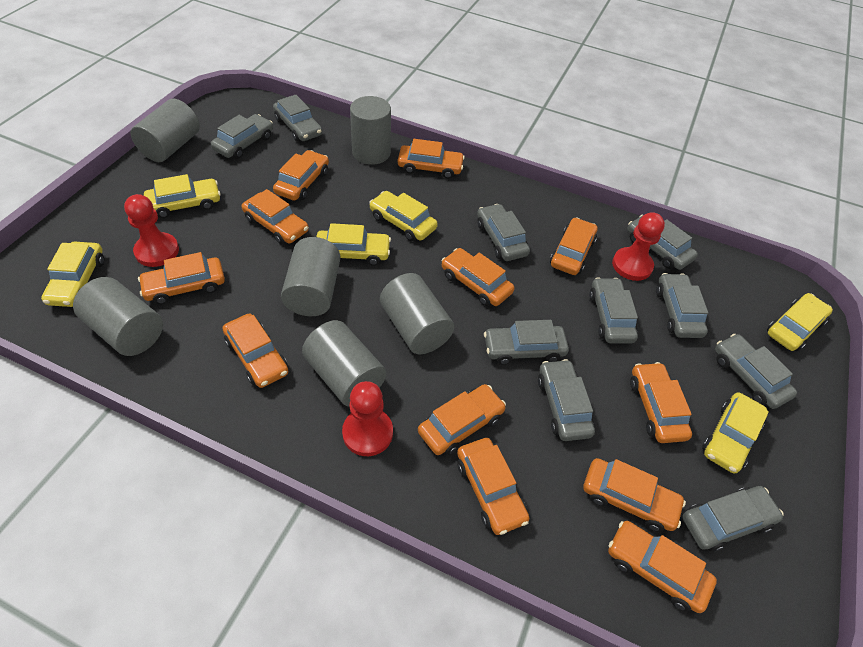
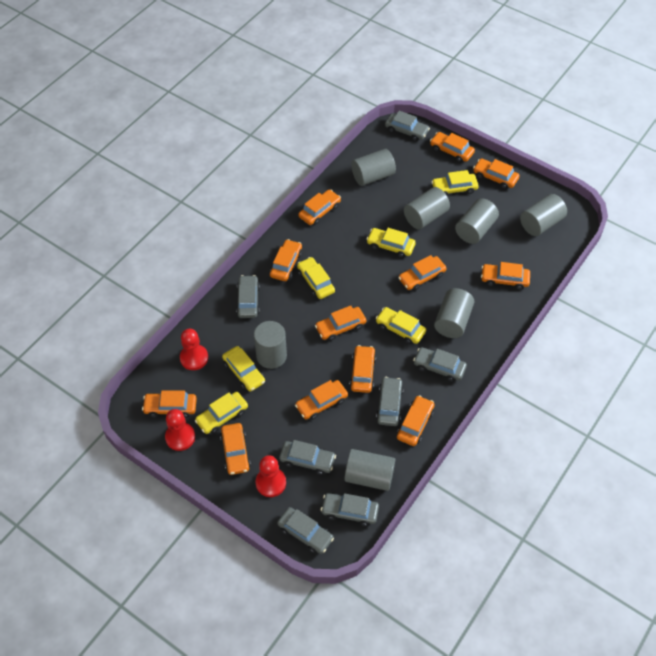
grey car: [211,114,273,159] [273,95,322,142] [477,204,530,261] [484,320,569,365] [538,359,595,441] [589,277,638,343] [627,215,698,270] [656,273,708,338] [682,486,784,552] [715,334,797,409] = 10 -> [236,275,260,318] [277,507,334,554] [279,440,336,475] [321,493,379,526] [376,377,404,426] [385,111,430,141] [413,347,467,382] = 7
grey cylinder: [73,277,163,356] [130,99,200,162] [281,237,341,316] [302,320,386,407] [350,96,391,165] [380,273,454,354] = 6 -> [254,321,287,369] [344,449,396,491] [351,149,396,186] [404,187,450,229] [434,288,474,338] [455,198,499,244] [520,194,567,236] = 7

